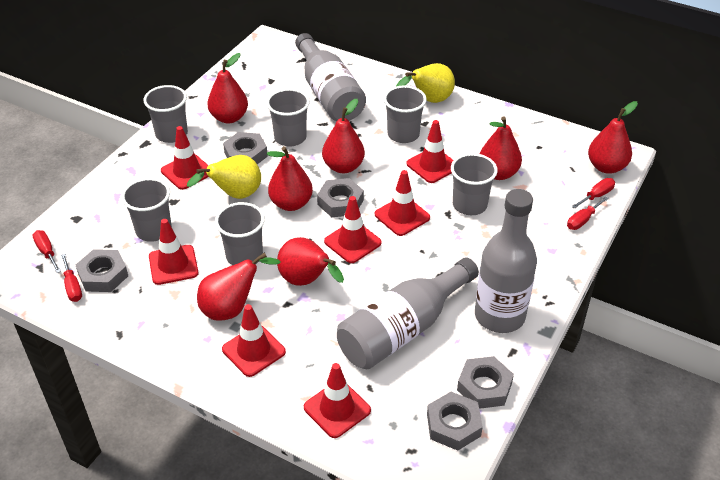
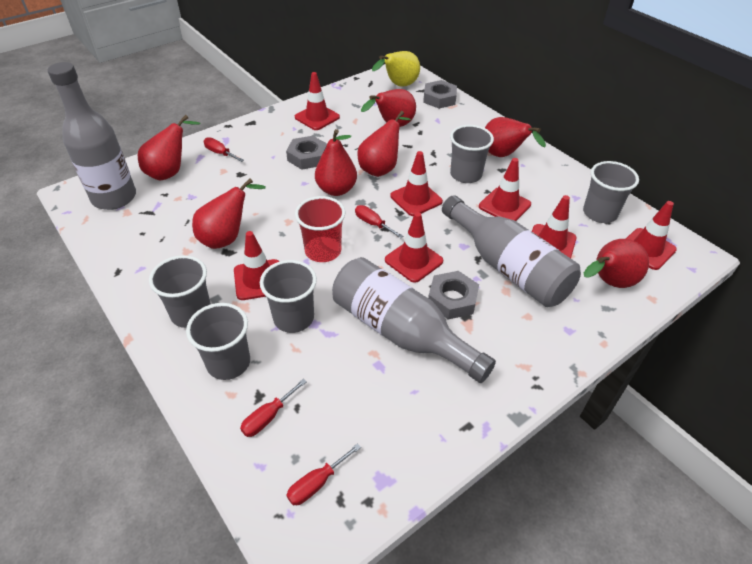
grey cup: [121,178,172,242] [143,85,188,143] [215,202,265,265] [266,89,310,147] [384,86,427,143] [451,153,498,215] = 6 -> [149,255,211,328] [186,303,250,380] [260,260,317,333] [450,125,494,183] [583,161,639,223] = 5
grey nut: [76,249,128,292] [223,132,268,164] [317,178,364,217] [427,392,483,451] [457,356,514,409] = 5 -> [286,136,327,170] [423,80,457,109] [428,271,479,320] = 3
red cup: none = 0 -> [295,196,346,262] = 1
yellow pear: [187,155,261,199] [396,63,455,103] = 2 -> [372,51,420,87] = 1

